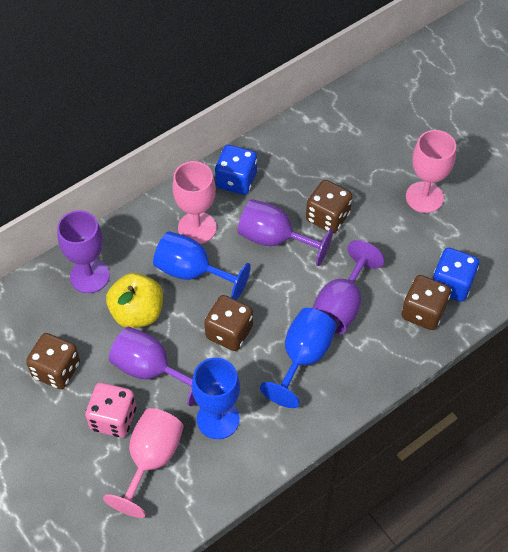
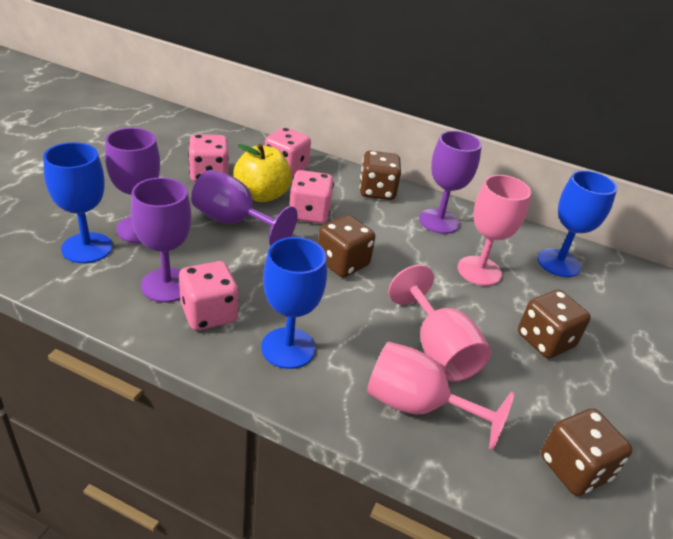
blue dice: [215,145,257,195] [433,248,479,302] = 2 -> none = 0
pink dice: [85,383,136,438] = 1 -> [179,261,239,330] [188,134,229,182] [265,127,311,177] [289,170,334,224] = 4

